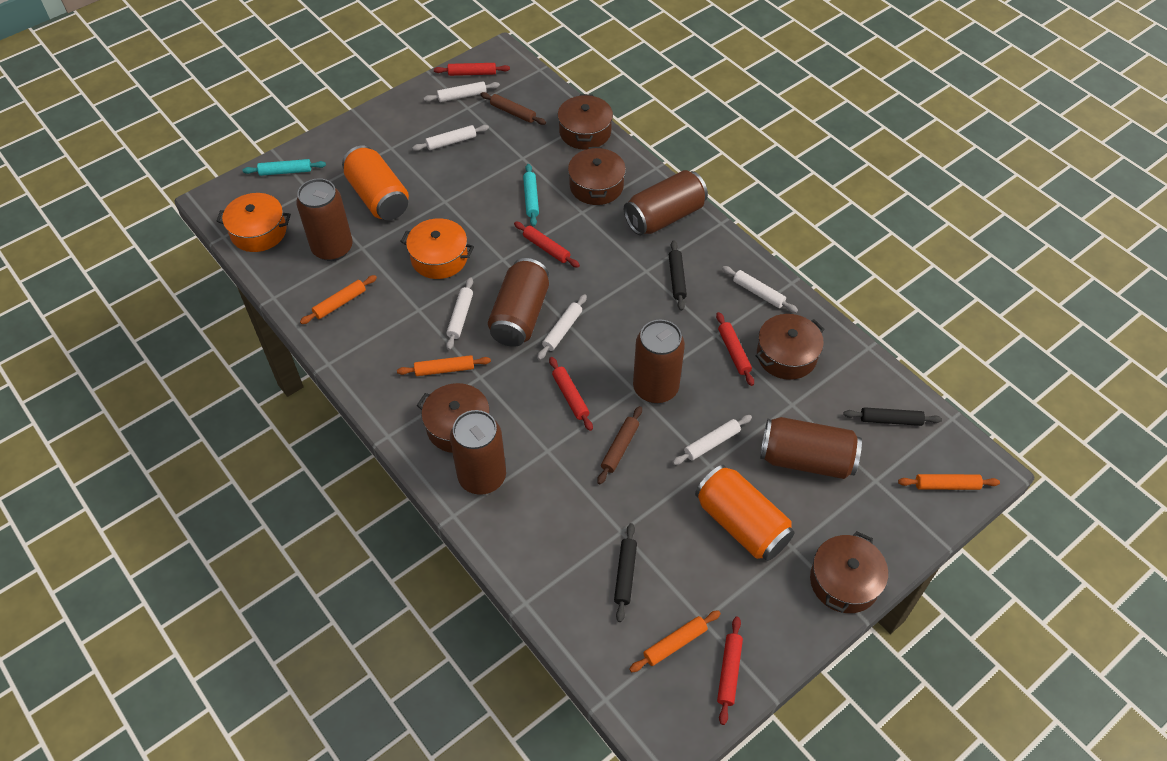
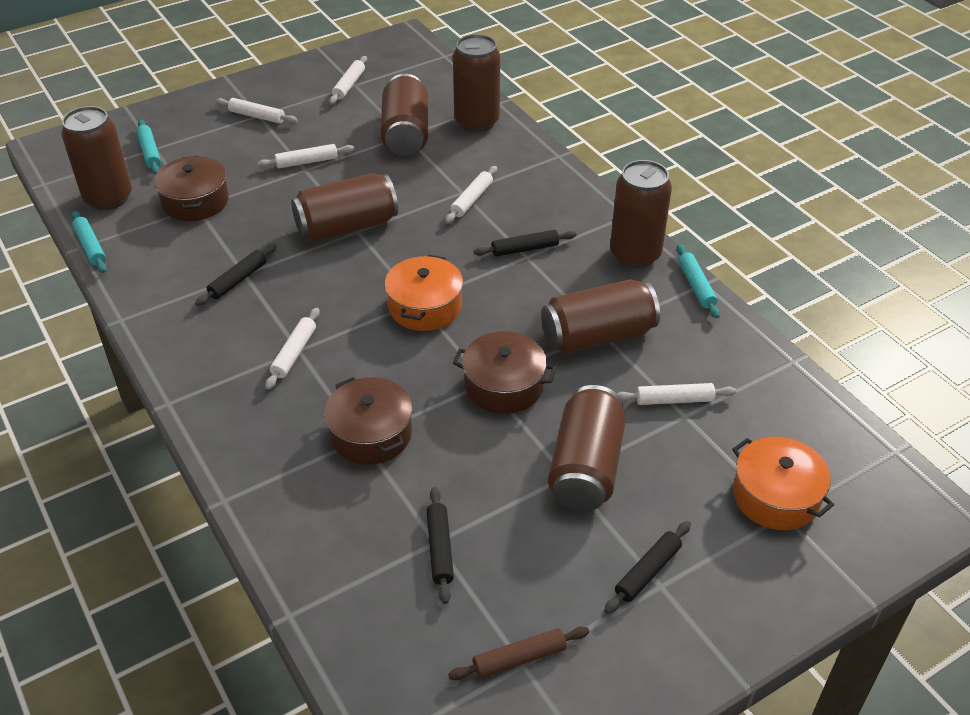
black rolling pin: [614,523,637,622] [669,241,687,311] [844,407,942,426] = 3 -> [195,244,277,306] [427,487,454,604] [474,230,576,257] [604,521,691,614] = 4
brown can: [296,178,353,261] [450,410,506,495] [488,258,549,347] [624,170,708,235] [633,320,685,404] [760,417,862,479] = 6 -> [61,106,132,210] [291,173,398,242] [380,74,428,156] [453,34,500,132] [541,280,660,354] [548,385,626,511] [610,160,672,268] = 7
brown pot: [417,383,490,453] [558,94,613,150] [568,147,626,205] [755,314,825,380] [810,531,888,613] = 5 -> [154,155,229,221] [324,377,413,465] [453,331,556,414] = 3
brown rolling pin: [480,92,546,125] [597,406,642,484] = 2 -> [448,627,589,680] = 1
orange can: [342,145,409,220] [695,465,795,561] = 2 -> none = 0
orange rolling pin: [300,275,377,324] [397,355,491,376] [629,610,721,672] [898,474,1000,490] = 4 -> none = 0
red rolling pin: [434,63,510,76] [514,222,580,268] [549,357,593,431] [716,312,754,386] [717,617,743,725] = 5 -> none = 0
turquoise rolling pin: [243,159,326,176] [523,164,539,227] = 2 -> [72,211,107,273] [136,120,161,174] [676,244,720,318] = 3

